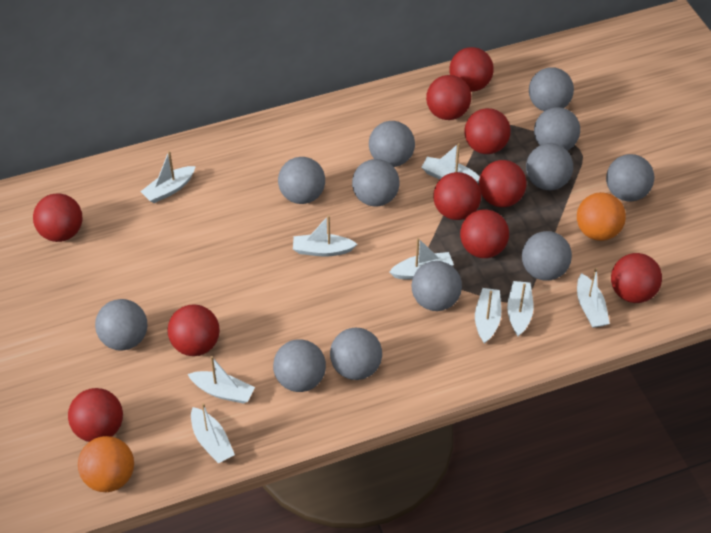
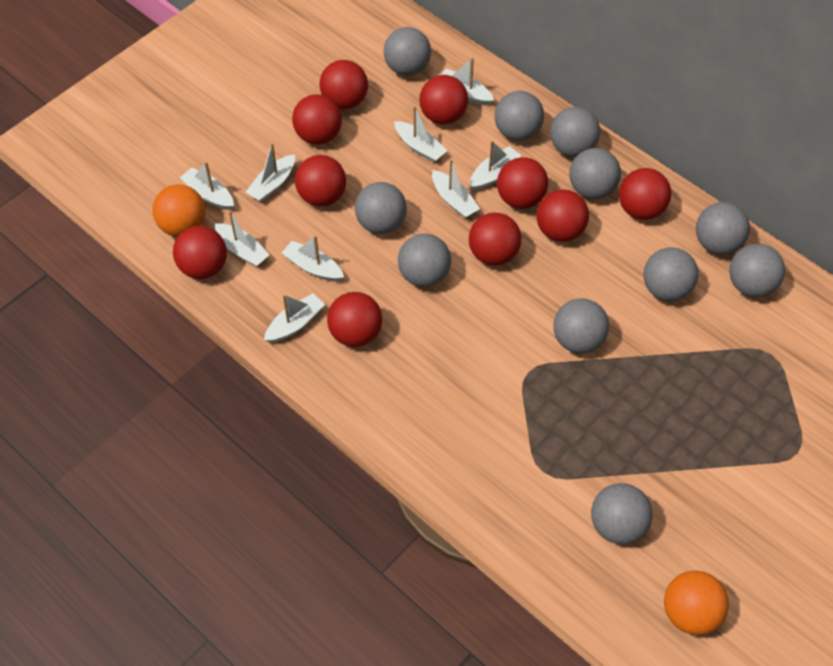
grey ball: [95,299,147,351] [273,339,326,392] [278,157,325,204] [330,328,382,380] [352,159,399,207] [369,121,415,167] [411,261,462,311] [522,231,572,281] [526,143,573,190] [529,67,574,111] [534,107,580,151] [606,154,654,202] = 12 -> [355,182,407,234] [384,27,431,76] [398,234,451,287] [495,91,544,141] [550,107,600,157] [553,298,609,354] [569,148,621,199] [591,483,652,544] [643,247,698,301] [696,202,750,255] [729,244,785,297] = 11

